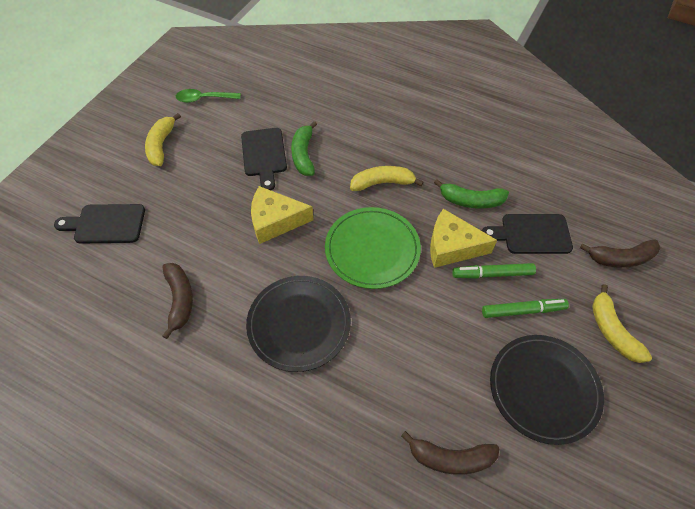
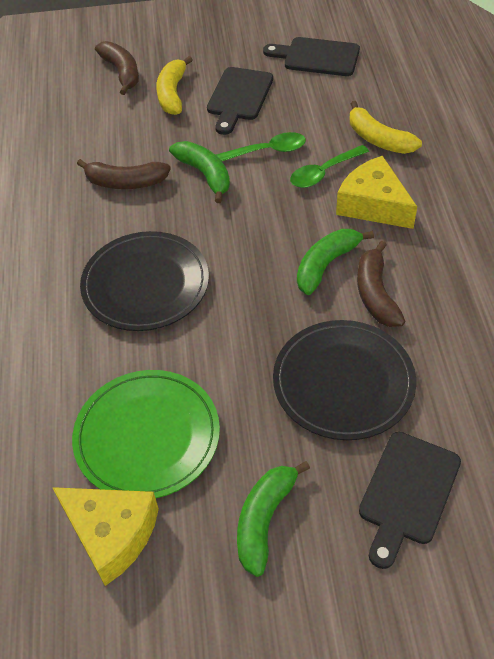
green banana: [291,121,317,176] [434,179,509,209] = 2 -> [169,141,230,203] [237,461,310,577] [297,229,374,295] = 3
green marker: [452,263,536,279] [482,299,569,318] = 2 -> none = 0
green spoon: [176,89,241,103] = 1 -> [216,132,306,161] [290,145,369,188] = 2
yellow banana: [145,113,181,166] [350,166,423,191] [592,284,652,363] = 3 -> [156,56,192,115] [349,101,422,154] = 2

